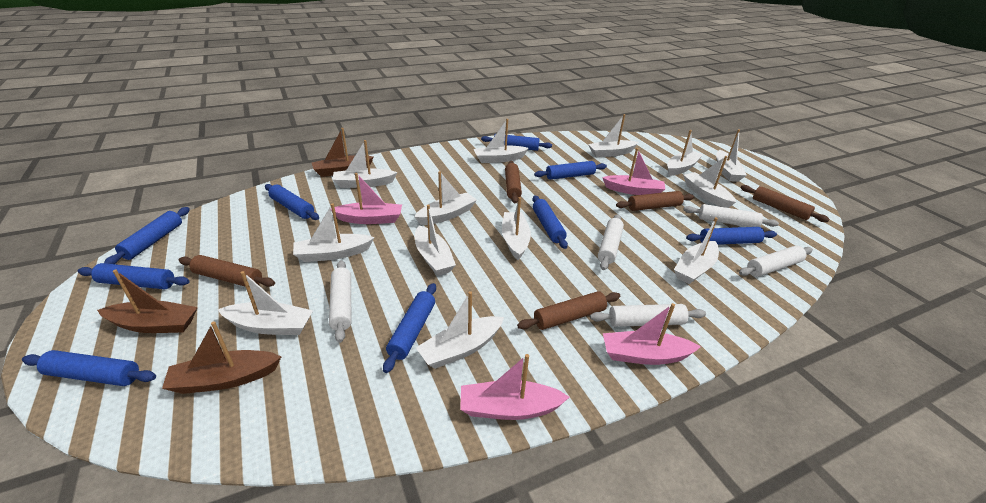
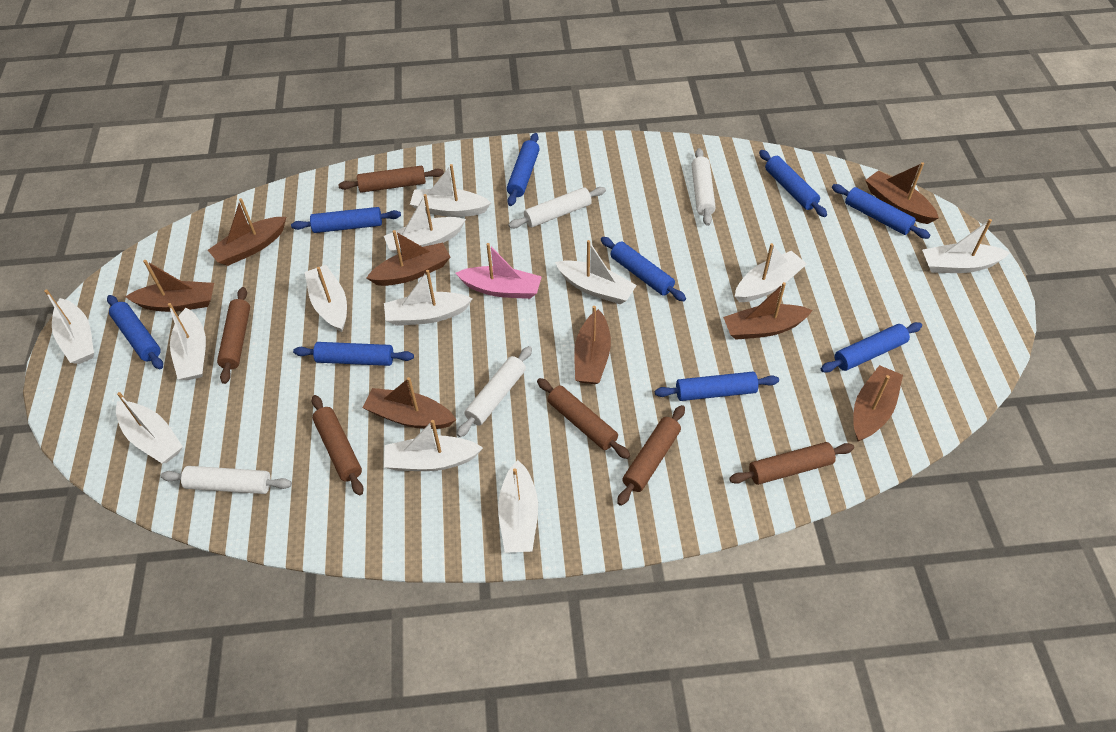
brown boat: [97,270,198,333] [162,321,281,394] [312,128,374,177] = 3 -> [125,260,214,312] [208,198,286,266] [363,377,456,429] [366,230,450,286] [574,306,611,384] [723,282,813,340] [853,365,903,442] [865,162,939,224] = 8
brown rolling pin: [179,255,275,287] [505,161,522,203] [517,291,620,330] [616,191,694,211] [741,185,830,222] = 5 -> [217,287,250,384] [312,395,363,495] [338,166,444,193] [537,378,630,459] [617,405,685,506] [729,442,854,485] = 6
pink boat: [331,173,402,224] [460,354,569,420] [602,148,665,195] [603,303,701,365] = 4 -> [455,243,542,299] = 1
white boat: [217,271,313,335] [293,203,375,262] [332,140,398,188] [414,171,477,225] [415,204,456,276] [416,291,504,369] [473,119,529,163] [502,197,531,260] [588,114,638,157] [667,130,703,176] [674,217,719,284] [683,156,736,208] [716,129,747,182] = 13 -> [44,289,94,364] [116,392,183,463] [168,303,206,380] [305,265,347,332] [384,194,466,254] [384,270,473,326] [384,420,483,471] [410,164,491,217] [498,460,538,553] [555,240,637,304] [735,243,807,302] [922,219,1010,273] = 12
white rolling pin: [329,260,351,343] [590,304,706,327] [598,214,624,270] [683,204,779,227] [739,246,813,277] = 5 -> [161,466,292,494] [457,346,532,437] [508,187,606,228] [692,148,716,226] = 4

